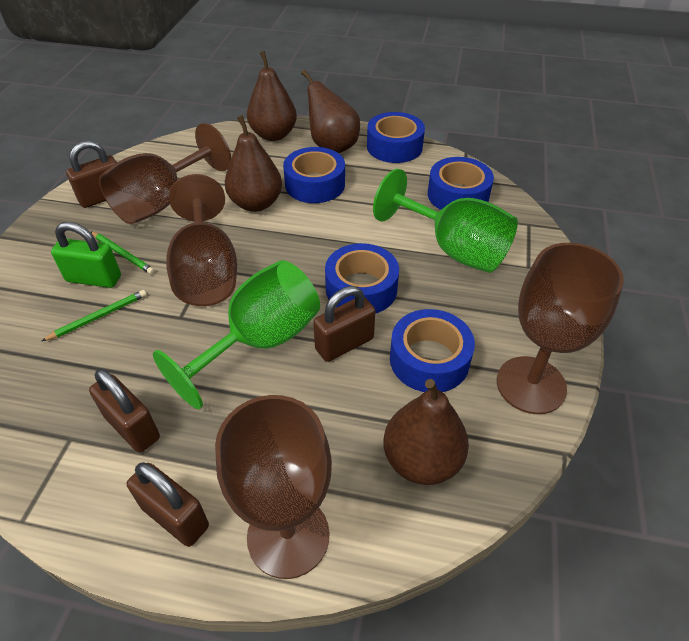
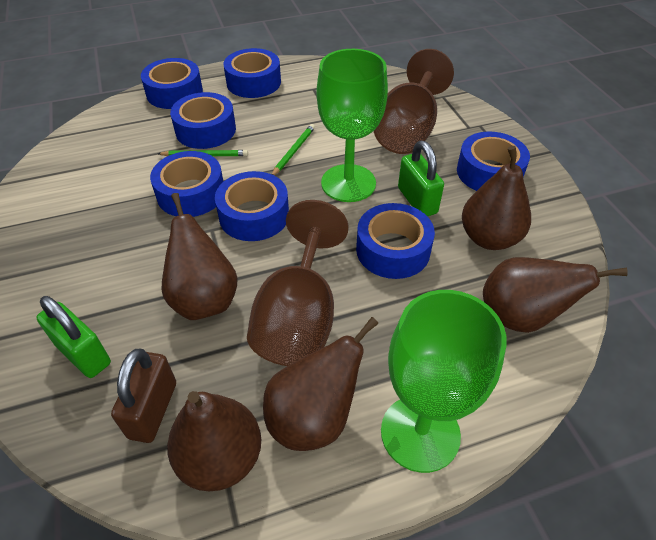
blue tape: [283,147,345,203] [325,243,399,314] [367,112,425,163] [390,309,475,392] [428,157,494,210] = 5 -> [141,58,203,109] [150,151,223,217] [170,92,236,149] [215,171,289,241] [223,48,281,98] [356,203,435,279] [457,132,530,191] = 7
brown goblet: [99,123,231,224] [166,174,237,306] [215,395,332,579] [497,243,624,414] = 4 -> [247,200,349,366] [374,49,454,154] = 2
brown padlock: [66,141,117,208] [89,369,160,453] [127,462,209,547] [313,286,376,362] = 4 -> [111,349,176,443] = 1
brown pear: [225,115,282,212] [247,51,297,141] [301,70,360,153] [383,379,469,485] = 4 -> [162,193,238,320] [167,391,261,491] [263,317,378,451] [462,146,531,250] [483,257,628,333] = 5
green padlock: [51,222,121,288] = 1 -> [36,296,111,378] [398,141,444,216] = 2

